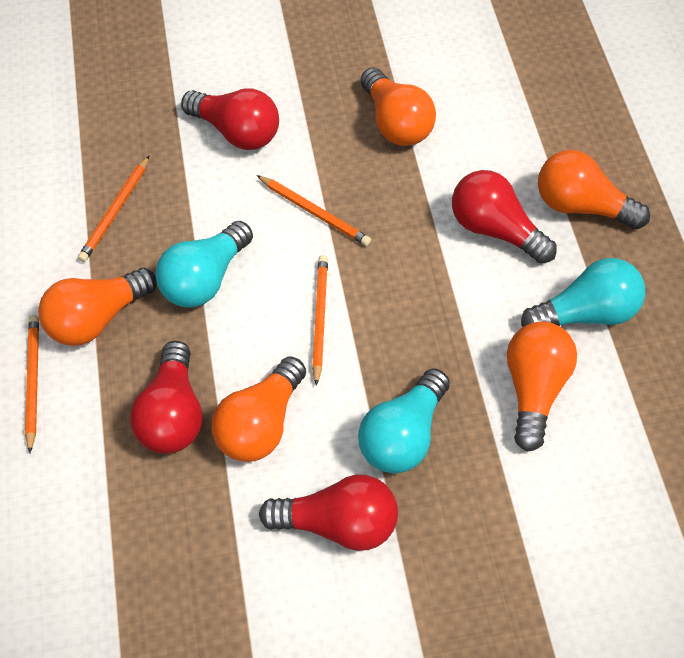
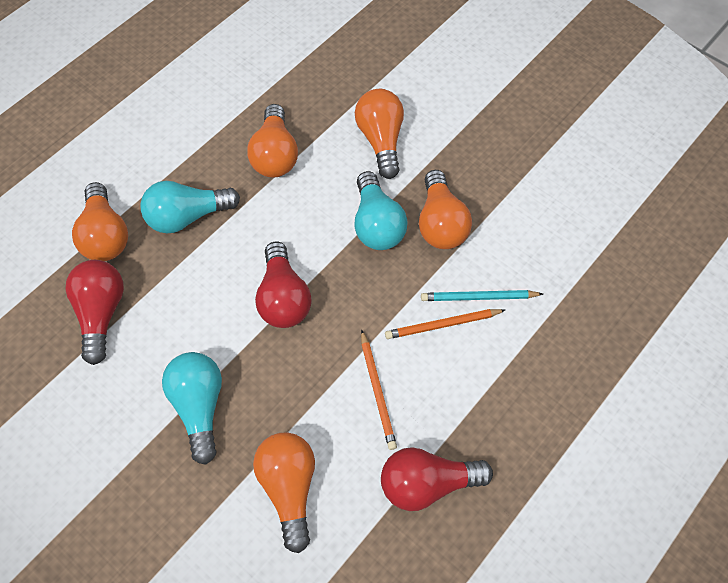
orange pencil: [25,315,39,453] [78,155,150,262] [257,175,371,246] [312,255,328,386] = 4 -> [361,329,397,450] [385,309,505,339] = 2
red light bulb: [130,341,203,454] [181,88,279,150] [259,475,398,551] [452,170,557,264] = 4 -> [66,260,124,365] [255,242,311,328] [381,447,493,511] = 3
turquoise pencil: none = 0 -> [421,290,543,301] = 1

